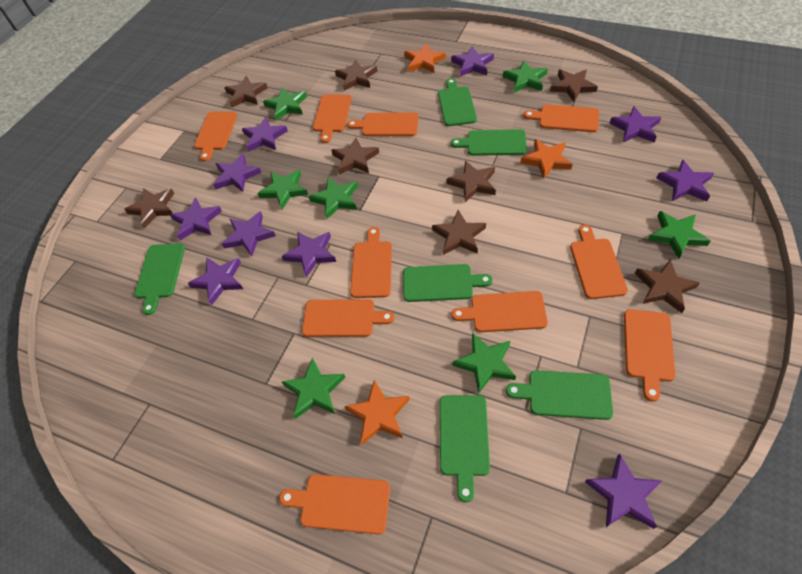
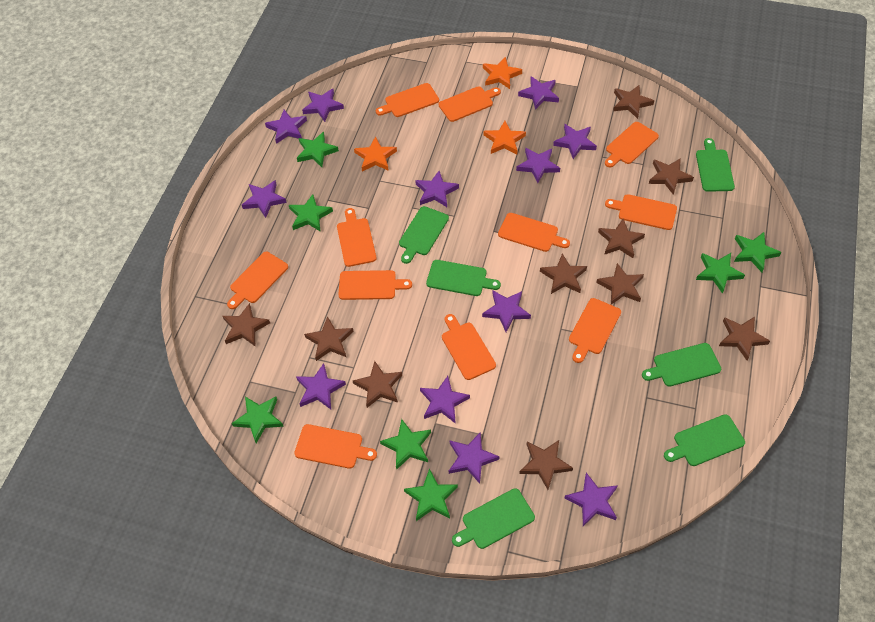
brown star: [124,188,175,229] [224,76,268,107] [331,138,379,175] [335,59,377,91] [432,210,486,255] [447,161,496,202] [550,69,598,102] [635,259,700,313] = 8 -> [223,303,270,346] [304,316,354,361] [353,361,402,408] [519,440,573,490] [540,254,587,294] [596,263,644,305] [598,219,645,258] [613,85,654,119] [649,158,694,195] [719,317,770,360] = 10
orange cutting board: [194,112,237,161] [279,474,390,534] [302,299,394,337] [313,95,352,143] [347,112,419,136] [350,227,392,298] [451,291,548,332] [523,104,599,132] [570,225,628,299] [624,309,675,402] = 10 -> [227,252,288,309] [294,424,377,469] [337,208,376,267] [338,270,412,300] [376,83,439,117] [439,86,501,122] [442,314,496,380] [498,213,570,252] [569,298,621,363] [605,122,659,167] [605,194,677,230] = 11
purple star: [170,197,222,240] [188,258,243,305] [213,154,262,192] [222,211,276,256] [242,117,288,152] [282,231,336,278] [451,47,494,77] [585,454,662,529] [610,106,661,143] [657,160,714,202] = 10 -> [242,180,287,218] [265,110,307,144] [296,363,346,409] [302,89,344,122] [415,171,459,207] [420,376,470,423] [449,432,500,484] [482,290,531,332] [516,148,560,183] [518,76,559,110] [553,124,597,159] [565,473,618,526] = 12

